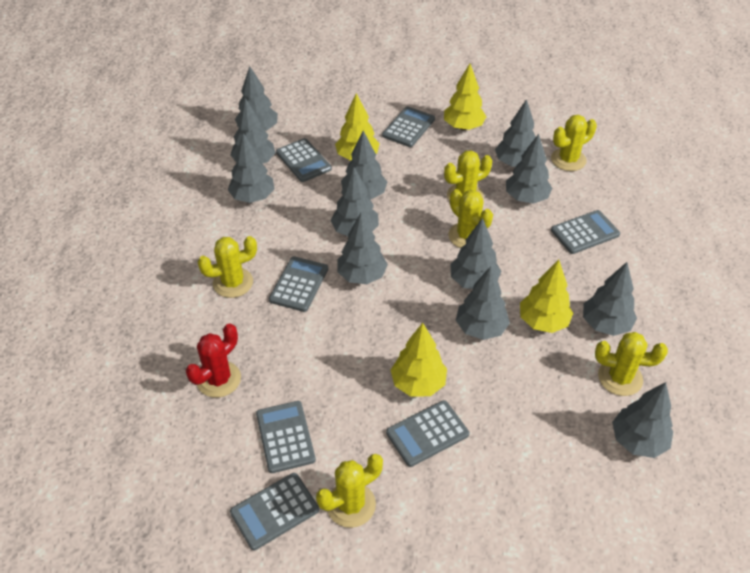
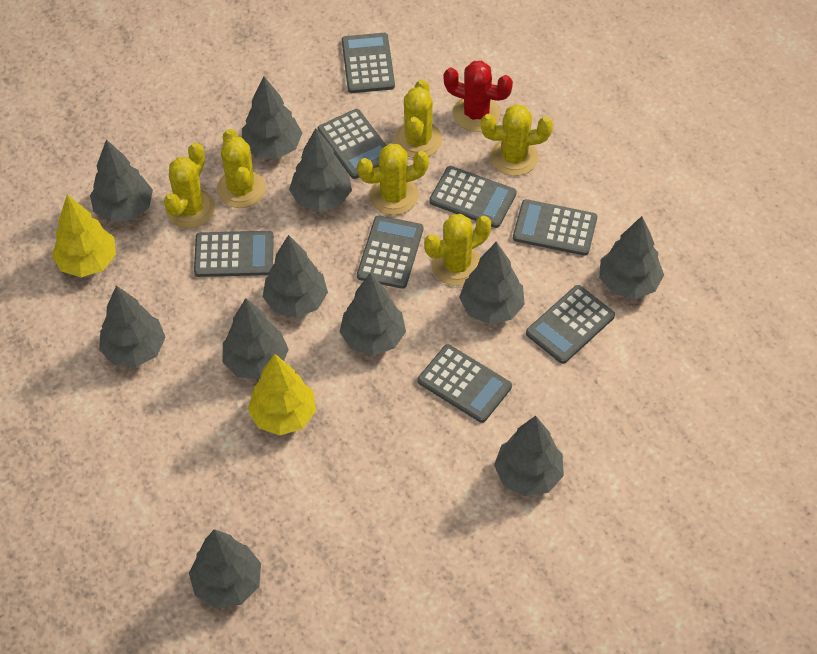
grey calculator: [230,473,319,550] [256,401,316,473] [269,256,328,312] [276,138,332,182] [382,107,435,147] [386,400,469,467] [551,210,620,254] = 7 -> [194,231,274,277] [318,109,387,179] [342,33,395,93] [357,215,423,289] [418,344,512,423] [429,166,517,228] [513,199,597,256] [526,285,615,364] = 8
grey tree: [228,133,275,203] [230,98,276,164] [235,66,278,131] [330,167,379,236] [337,213,388,284] [341,131,387,200] [450,218,501,289] [456,266,510,340] [495,99,536,167] [506,134,553,204] [583,262,637,336] [612,382,673,458] = 12 -> [90,139,153,222] [99,286,166,367] [189,529,261,608] [223,298,289,380] [242,77,302,159] [263,235,328,318] [289,128,352,212] [340,273,406,355] [459,242,525,324] [494,416,564,496] [599,216,664,299] = 11
yellow tree: [335,93,380,160] [391,323,447,397] [444,64,486,130] [520,259,573,333] = 4 -> [52,194,116,277] [248,354,316,435] = 2

